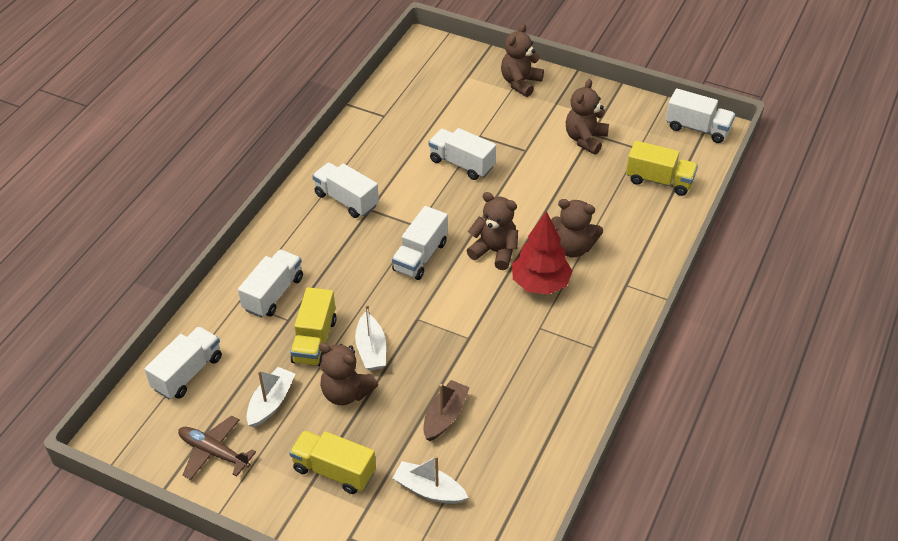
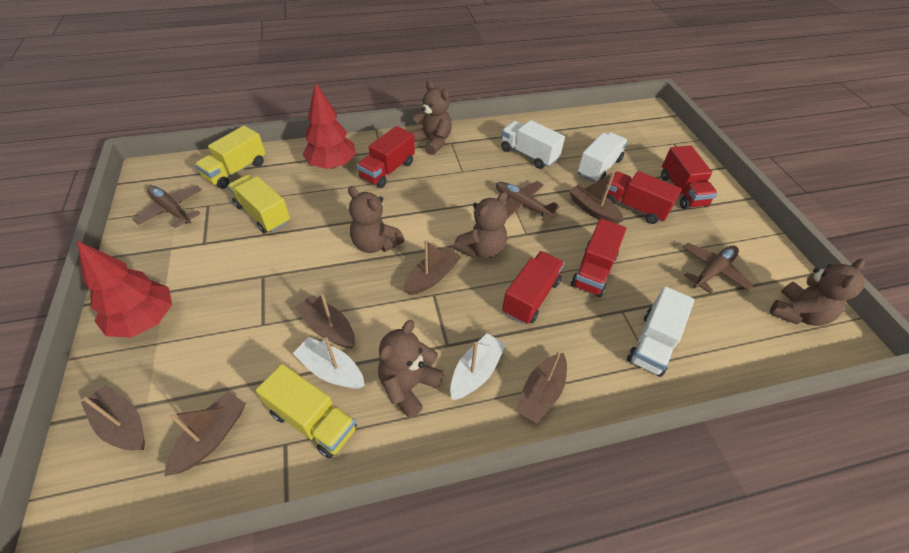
brown boat: [423,380,470,441] = 1 -> [81,385,145,450] [164,392,246,476] [295,293,355,348] [404,240,461,295] [515,350,567,424] [569,172,624,224] = 6
brown plane: [178,415,256,480] = 1 -> [133,185,202,228] [496,181,560,222] [683,243,753,293] = 3
red tree: [512,211,573,295] = 1 -> [77,241,172,338] [302,82,356,169] = 2
red truck: none = 0 -> [357,126,415,188] [502,251,564,324] [571,219,626,297] [604,171,682,224] [661,145,718,209] = 5
white boat: [247,367,295,428] [355,304,386,371] [392,456,468,504] = 3 -> [292,337,365,389] [450,333,506,400] = 2
white truck: [145,326,222,399] [238,249,303,318] [312,163,379,218] [392,206,448,280] [429,128,496,180] [666,88,735,143] = 6 -> [501,120,565,169] [578,132,628,182] [627,286,695,377] = 3

